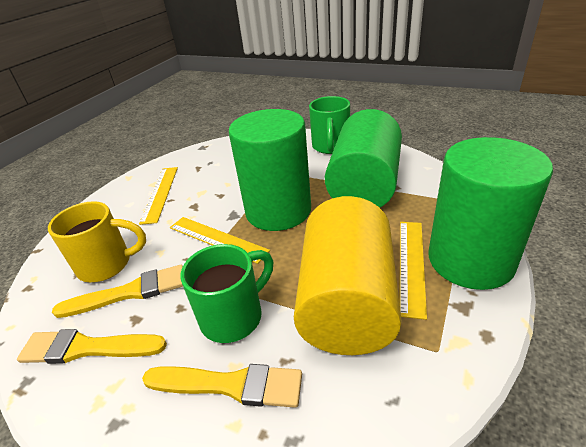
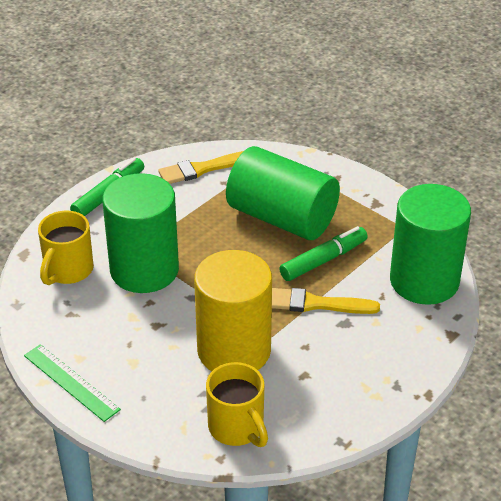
green marker: none = 0 -> [70,158,144,216] [279,226,368,281] = 2
green mug: [180,244,273,343] [309,96,350,154] = 2 -> none = 0
green ruler: none = 0 -> [24,344,121,422] = 1
yellow brush: [17,329,167,364] [52,265,183,318] [142,364,302,408] = 3 -> [158,151,244,184] [272,288,380,314] = 2
yellow mug: [48,201,146,282] = 1 -> [38,211,94,285] [206,362,268,447] = 2
yellow ruler: [139,167,178,225] [170,217,270,264] [400,222,427,320] = 3 -> none = 0

